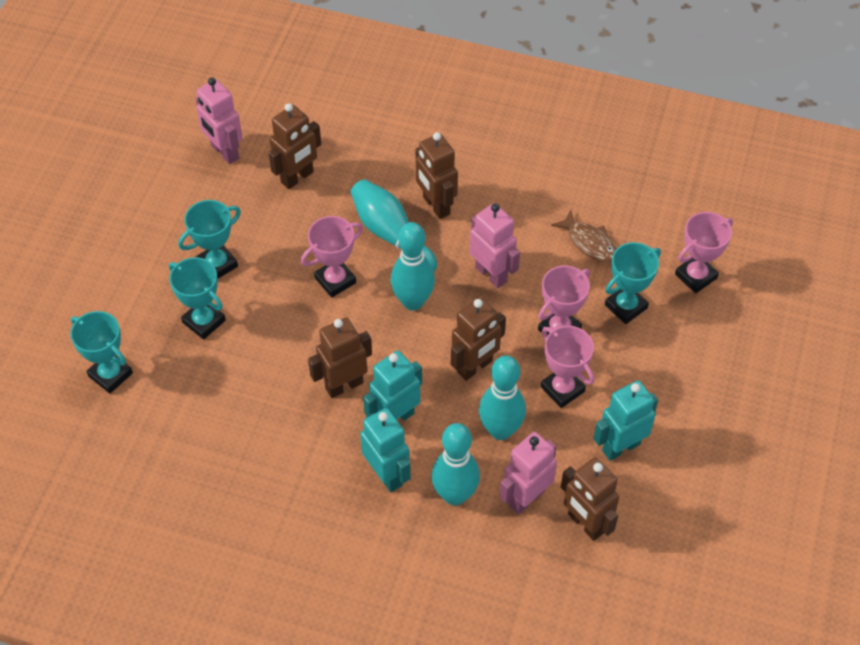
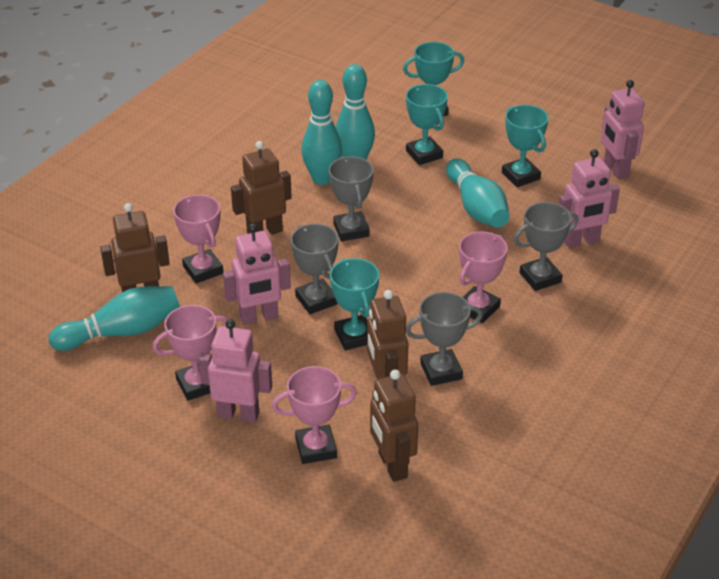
brown fish: [551,210,617,263] = 1 -> none = 0
brown robot: [269,103,321,189] [308,317,372,398] [415,132,458,219] [451,297,506,381] [561,457,619,541] = 5 -> [100,203,170,292] [231,141,292,235] [367,290,409,379] [370,370,419,482] = 4
grey trophy: none = 0 -> [291,224,339,314] [329,156,374,241] [406,292,483,386] [513,202,579,291] = 4
pink robot: [195,77,242,164] [470,203,520,288] [499,432,557,515] = 3 -> [199,319,272,422] [223,223,291,325] [559,149,620,248] [601,80,645,179] = 4
turquoise robot: [360,408,411,492] [363,351,422,421] [594,380,658,461] = 3 -> none = 0

